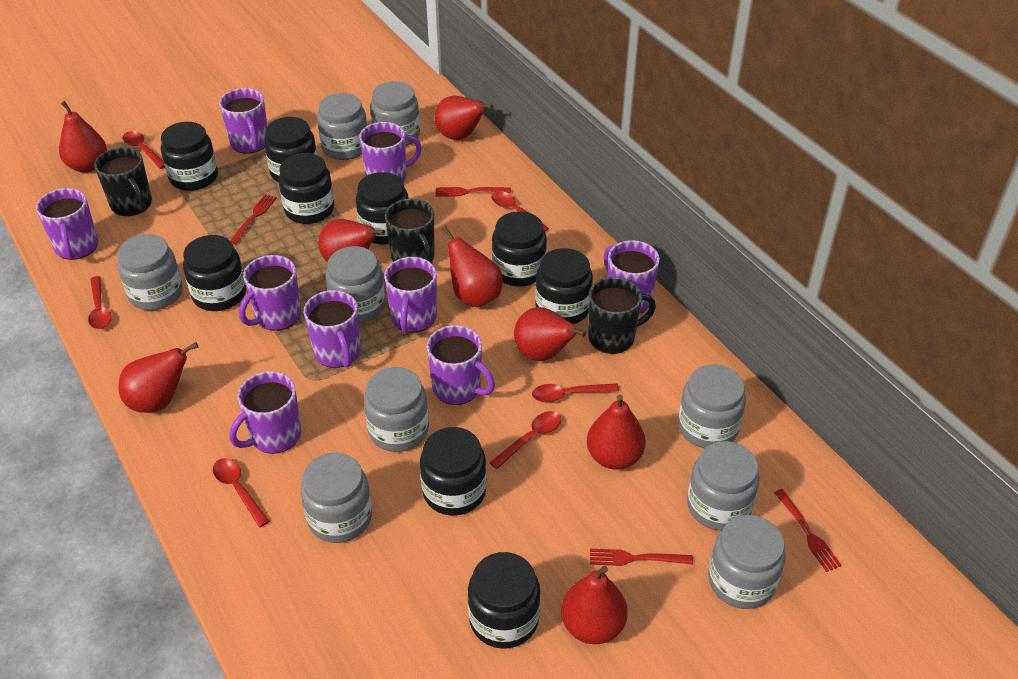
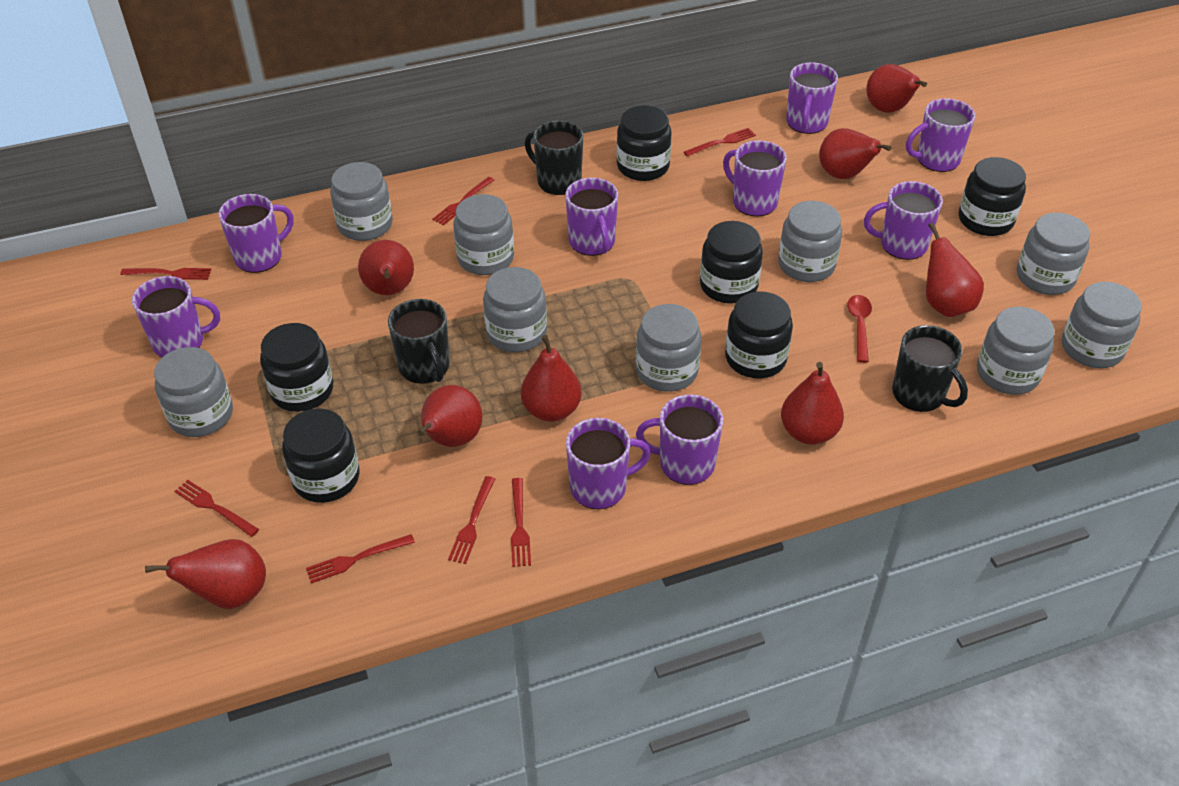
black jar: [161,122,218,191] [183,235,246,311] [264,117,317,183] [278,153,334,224] [356,172,409,244] [420,427,487,516] [468,552,540,649] [492,212,547,286] [535,248,593,324] = 9 -> [260,323,333,412] [282,409,360,503] [617,105,672,181] [700,221,763,304] [725,291,793,378] [959,157,1026,236] = 6
red fork: [230,194,276,244] [435,187,511,197] [590,549,693,566] [774,489,842,572] = 4 -> [120,268,211,280] [174,480,259,537] [306,534,415,583] [432,177,494,225] [448,476,495,564] [511,478,531,567] [684,128,756,157] = 7
red spoon: [88,276,112,329] [123,131,165,169] [213,458,270,527] [490,411,561,469] [491,191,549,232] [532,383,619,403] = 6 -> [847,295,872,363] = 1

